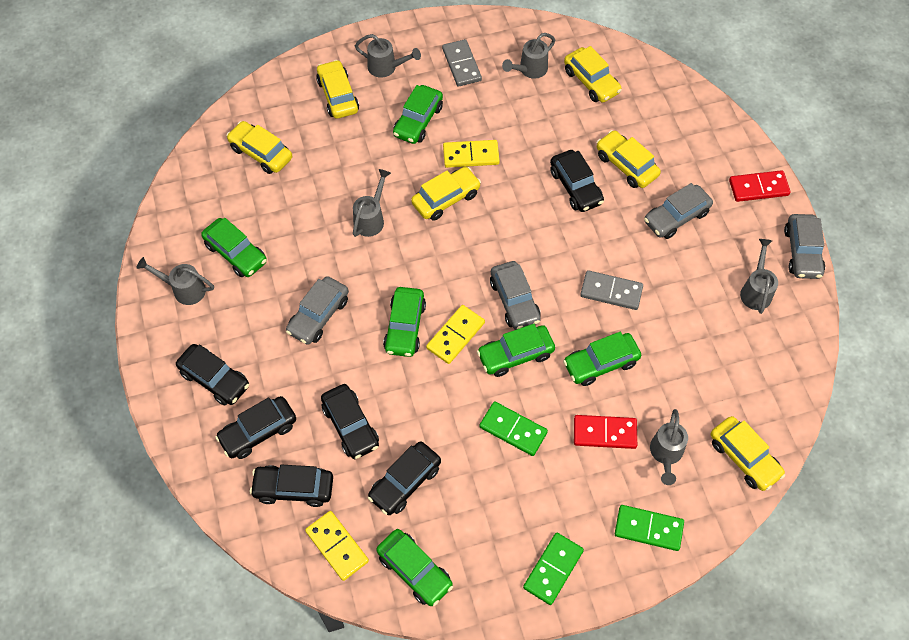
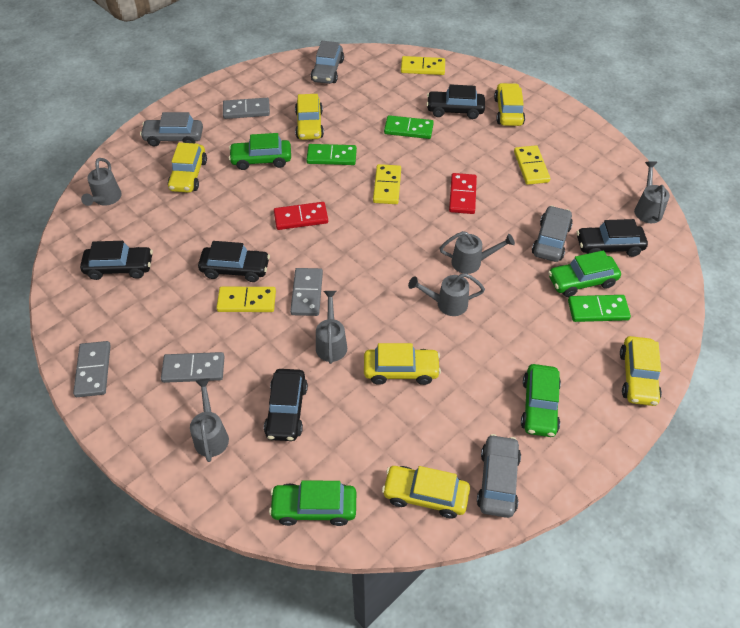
black car: [176,344,249,406] [215,396,296,459] [250,465,333,507] [321,384,379,459] [368,441,441,515] [550,150,604,212] = 6 -> [80,241,153,280] [198,241,270,282] [264,369,308,441] [426,84,485,119] [577,219,648,257] = 5
green car: [201,218,267,277] [376,529,453,606] [383,287,426,357] [393,85,443,144] [477,324,555,377] [563,332,641,386] = 6 -> [229,133,291,170] [269,480,356,526] [521,364,561,437] [548,250,621,297] = 4
grey domino: [442,39,482,87] [580,270,643,310] = 2 -> [73,341,111,397] [161,352,225,383] [223,98,270,119] [290,268,323,316] = 4
yellow domino: [305,511,369,581] [426,305,485,364] [443,140,500,168] = 3 -> [216,287,276,312] [373,164,401,204] [401,56,445,75] [514,145,551,185] = 4

